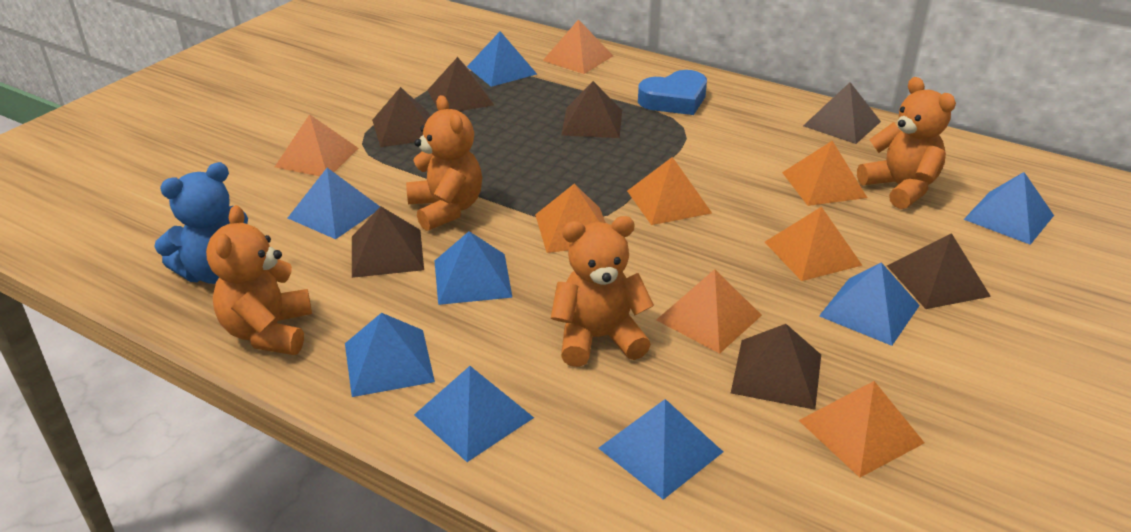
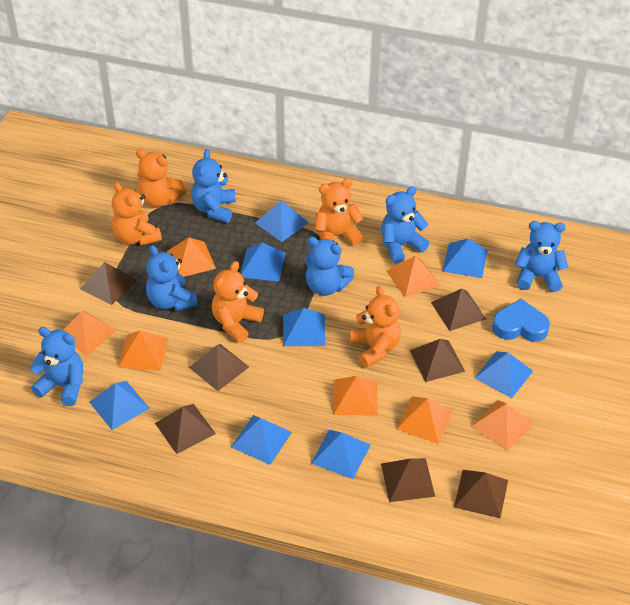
blue teddy bear: [154,162,248,284] = 1 -> [30,327,83,406] [146,245,198,311] [191,149,236,223] [305,237,354,296] [381,187,429,263] [515,221,568,292] = 6
orange pyramid: [275,114,359,176] [535,184,606,253] [543,19,613,74] [627,157,712,225] [656,269,762,354] [765,207,862,281] [782,141,867,206] [798,381,924,478] = 8 -> [63,311,116,356] [118,330,168,371] [167,237,216,277] [333,376,378,416] [387,256,440,298] [396,397,453,444] [471,400,533,451] = 7
orange teddy bear: [206,205,312,355] [406,95,482,231] [551,216,654,367] [857,77,956,209] = 4 -> [112,182,162,246] [136,149,186,207] [212,261,264,343] [315,178,364,246] [350,286,401,368] = 5

